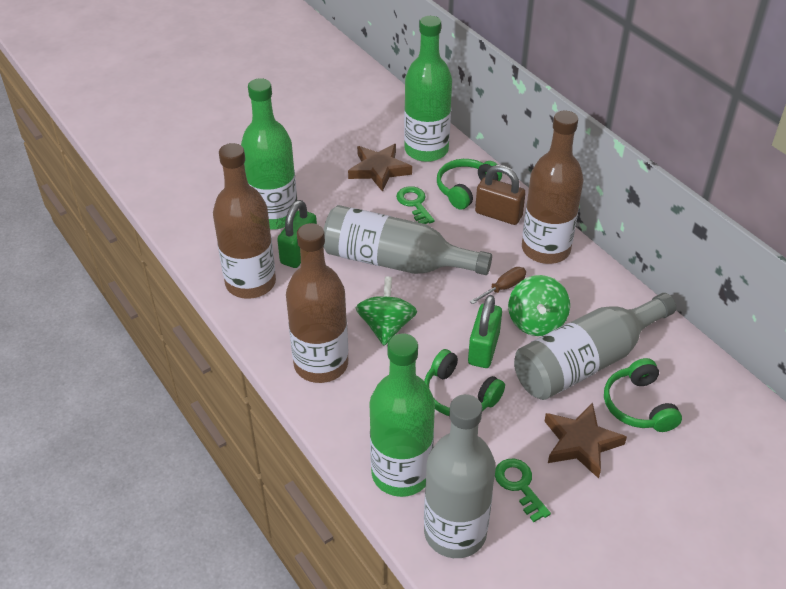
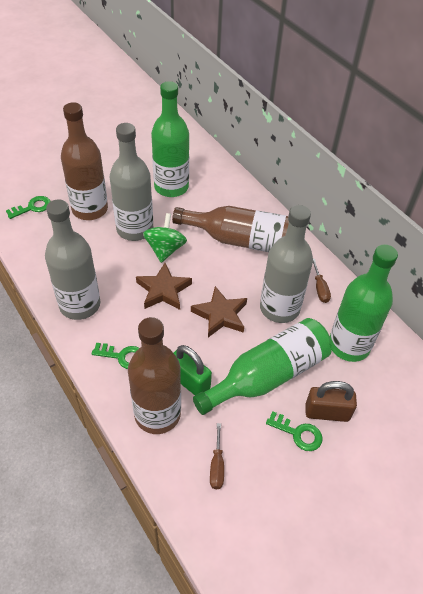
brown screwdriver: [470,267,526,304] = 1 -> [210,423,224,489] [313,259,331,303] = 2
green headphones: [424,349,505,416] [437,159,502,210] [604,358,682,432] = 3 -> none = 0
green key: [396,186,435,224] [495,459,551,522] = 2 -> [6,196,51,219] [92,343,139,369] [266,411,323,451] = 3
green padlock: [277,200,317,268] [468,295,502,368] = 2 -> [174,345,212,395] = 1
green spinning top: [356,277,417,346] [508,275,570,336] = 2 -> [143,213,187,263] = 1

